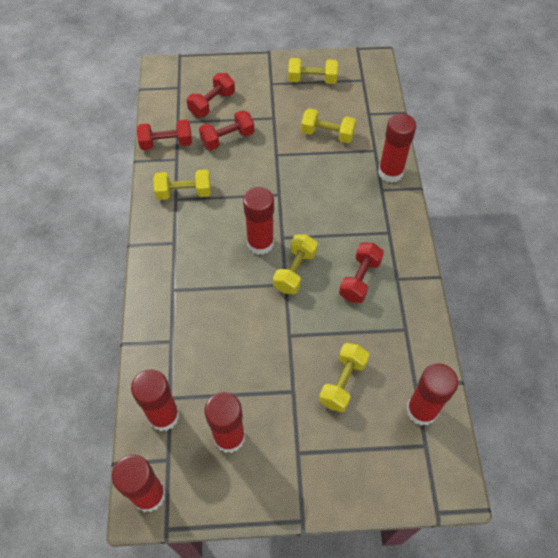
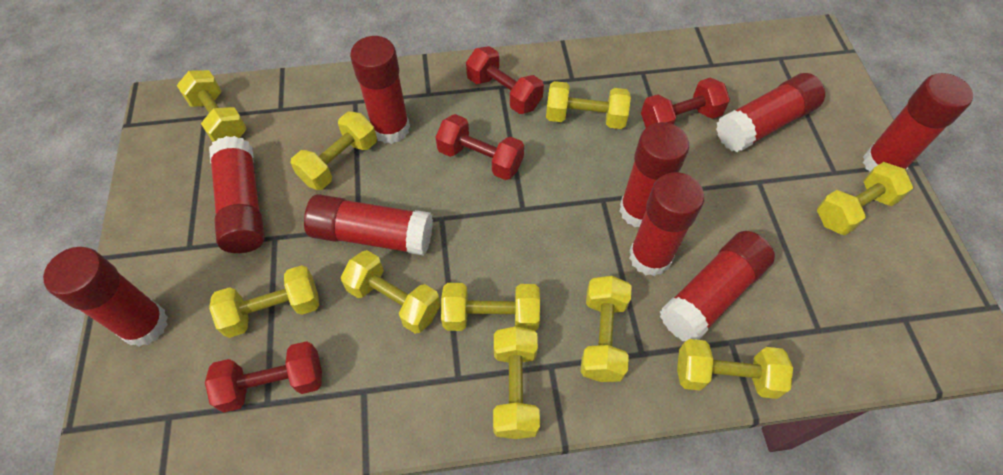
red glue stick: [112,454,166,512] [131,369,179,431] [204,392,245,453] [243,187,274,255] [378,113,416,183] [406,363,458,426] = 6 -> [43,247,168,347] [209,136,265,253] [304,194,433,256] [350,36,410,144] [619,122,689,227] [629,172,704,276] [660,231,775,341] [716,73,825,152] [863,73,973,172] = 9
yellow dumbbell: [153,169,211,200] [273,235,318,294] [288,58,338,84] [301,108,356,143] [319,343,370,412] = 5 -> [177,70,247,142] [209,265,319,338] [291,112,377,190] [341,250,441,334] [441,283,540,331] [493,326,540,439] [546,81,631,129] [581,276,631,382] [677,339,793,399] [817,162,913,235] = 10

